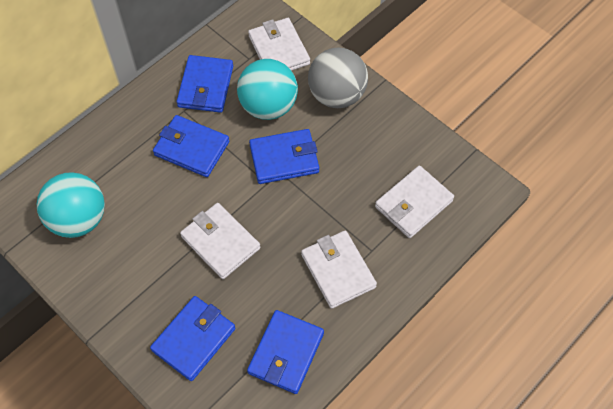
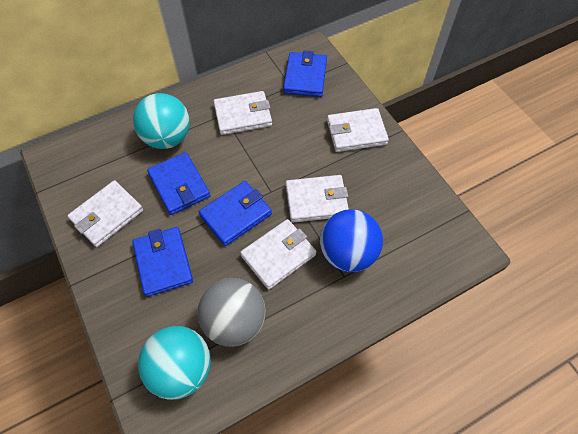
blue ball: none = 0 -> [320,209,383,272] = 1
blue wallet: [150,296,235,381] [153,115,229,177] [177,55,233,113] [247,310,324,394] [249,129,319,184] = 5 -> [132,227,193,297] [147,152,211,215] [199,181,272,246] [283,51,327,97] = 4
white wallet: [180,203,260,279] [248,18,310,71] [301,231,377,309] [375,166,454,238] = 4 -> [67,180,143,247] [213,91,272,135] [240,219,316,289] [286,175,349,223] [327,108,389,152] = 5

